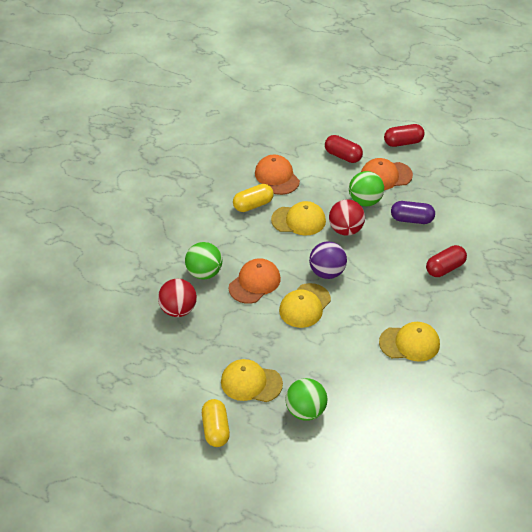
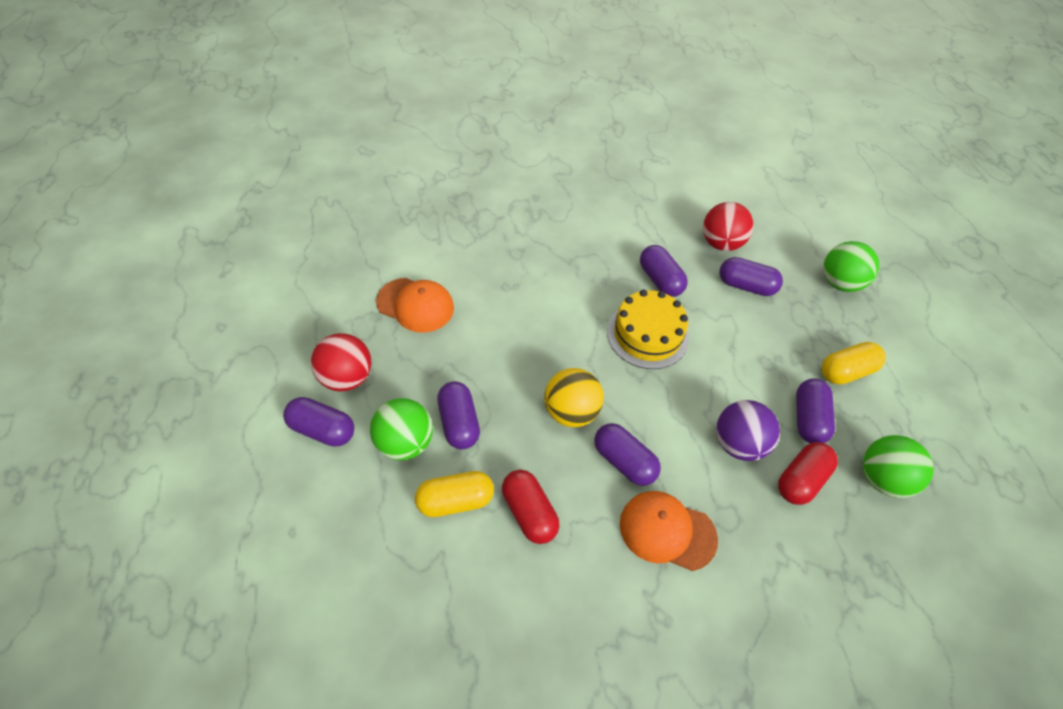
orange cap: [229,258,281,304] [255,155,300,195] [361,158,413,190] = 3 -> [376,278,454,333] [620,491,718,571] = 2
purple capsule: [391,201,435,224] = 1 -> [283,397,354,447] [437,381,480,449] [594,423,661,486] [640,245,688,297] [719,257,783,296] [796,378,835,443] = 6
red capsule: [325,135,363,163] [384,124,425,147] [426,245,467,277] = 3 -> [502,470,559,544] [778,442,838,505] = 2
yellow ball: none = 0 -> [544,368,604,427] = 1
yellow cake: none = 0 -> [607,290,689,369] = 1
yellow cap: [221,359,283,402] [271,201,326,236] [279,283,331,328] [379,322,440,362] = 4 -> none = 0

